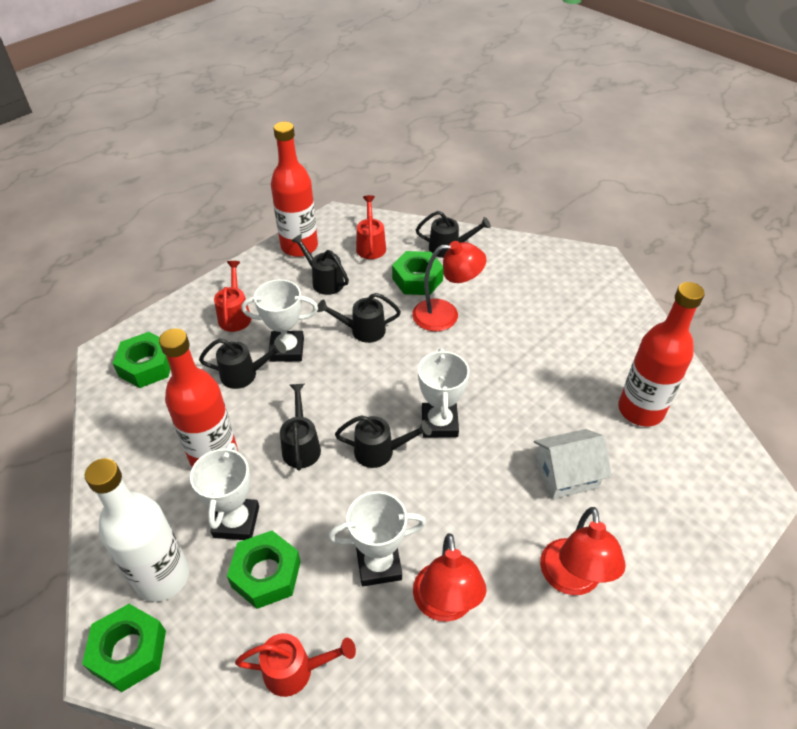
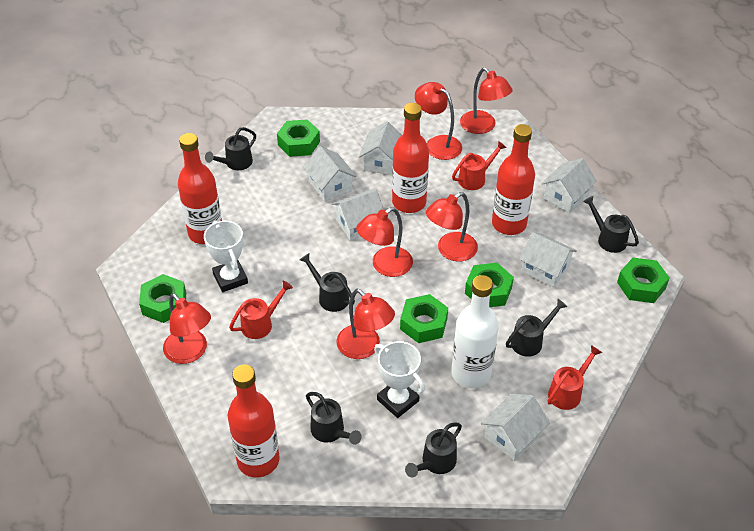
green nut: [82,604,166,692] [113,332,171,388] [227,531,301,609] [392,251,443,295] = 4 -> [139,274,186,323] [277,119,320,157] [400,294,448,343] [465,263,514,307] [617,258,669,303] = 5
red bottle: [159,328,238,467] [271,122,318,257] [618,282,705,426] = 3 -> [178,133,222,244] [228,364,280,478] [392,103,429,213] [492,124,535,235] = 4
red lamp: [412,241,487,331] [413,533,487,622] [540,507,626,595] = 3 -> [163,293,211,364] [336,289,395,359] [356,207,413,277] [415,82,462,160] [426,192,478,261] [460,68,512,134] = 6
white house: [534,429,612,499] = 1 -> [303,146,357,202] [331,189,384,241] [359,121,402,175] [481,394,550,461] [519,232,577,287] [541,158,597,213] = 6
white trophy: [190,443,259,540] [242,279,318,362] [328,491,426,586] [418,348,469,438] = 4 -> [204,221,248,292] [374,341,425,418] = 2

